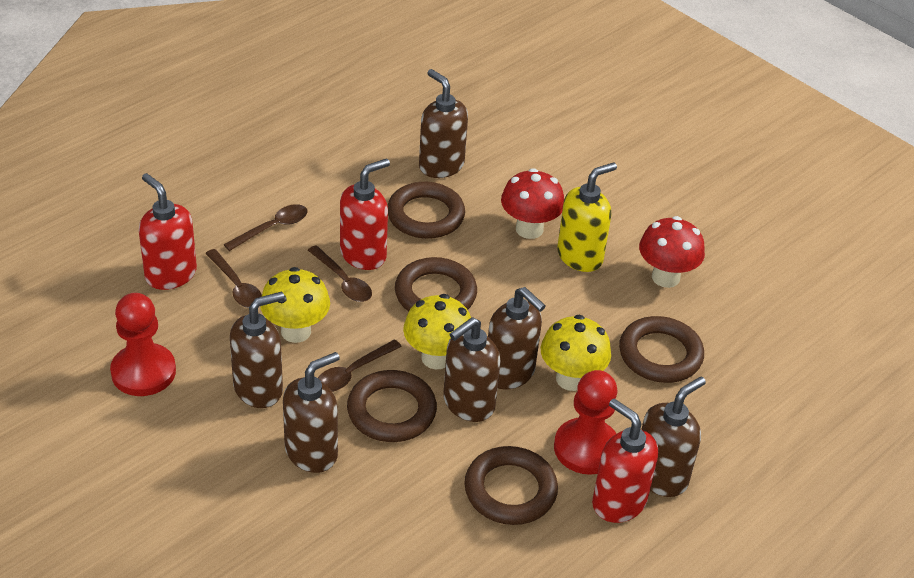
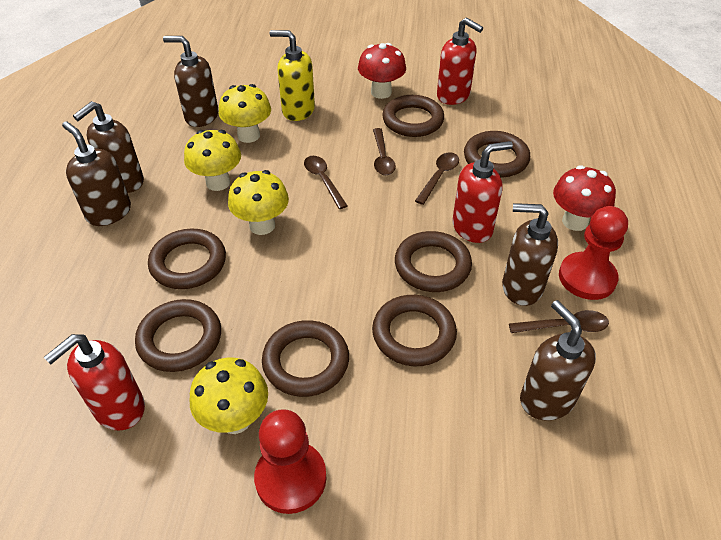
brown ring: [347,370,437,442] [388,182,465,239] [395,257,477,312] [464,446,558,525] [619,316,704,383] = 5 -> [135,299,221,372] [148,229,226,289] [262,320,349,397] [372,295,457,366] [382,95,444,137] [395,231,472,292] [464,131,530,177] = 7
brown soap dispenser: [230,292,285,408] [283,352,340,473] [419,69,468,178] [443,317,501,422] [488,287,546,389] [641,377,706,497] = 6 -> [62,121,131,226] [73,101,144,193] [163,36,218,127] [502,203,558,306] [520,300,596,421] = 5
yellow mushroom: [260,267,330,343] [403,294,471,369] [541,315,611,391] = 3 -> [184,130,241,191] [190,358,268,434] [219,84,271,143] [228,170,289,235] = 4

